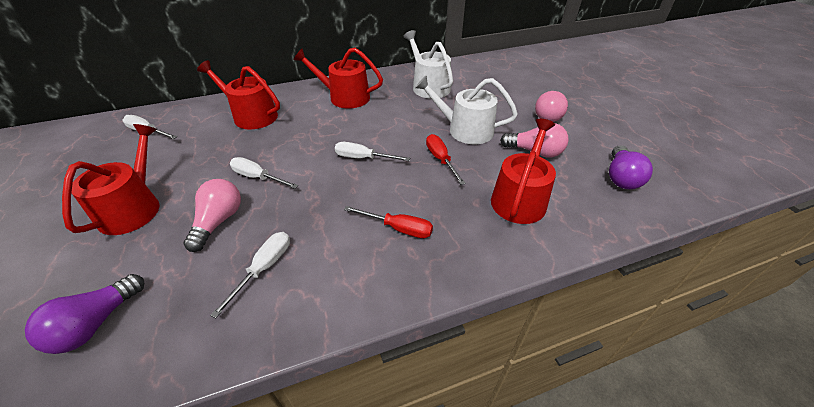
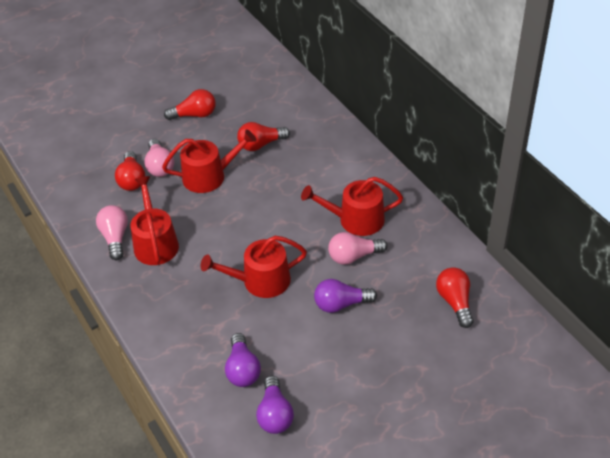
purple light bulb: [25,274,144,354] [609,145,653,189] = 2 -> [225,333,261,387] [256,376,294,434] [314,279,377,313] = 3
red light bulb: none = 0 -> [115,151,145,191] [164,89,216,120] [237,122,290,151] [436,267,473,328] = 4
red screwdriver: [344,206,433,238] [426,134,466,185] = 2 -> none = 0
white screwdriver: [122,115,177,139] [210,232,290,318] [230,157,298,189] [335,142,410,161] = 4 -> none = 0
white watering can: [403,30,453,99] [415,75,518,144] = 2 -> none = 0

